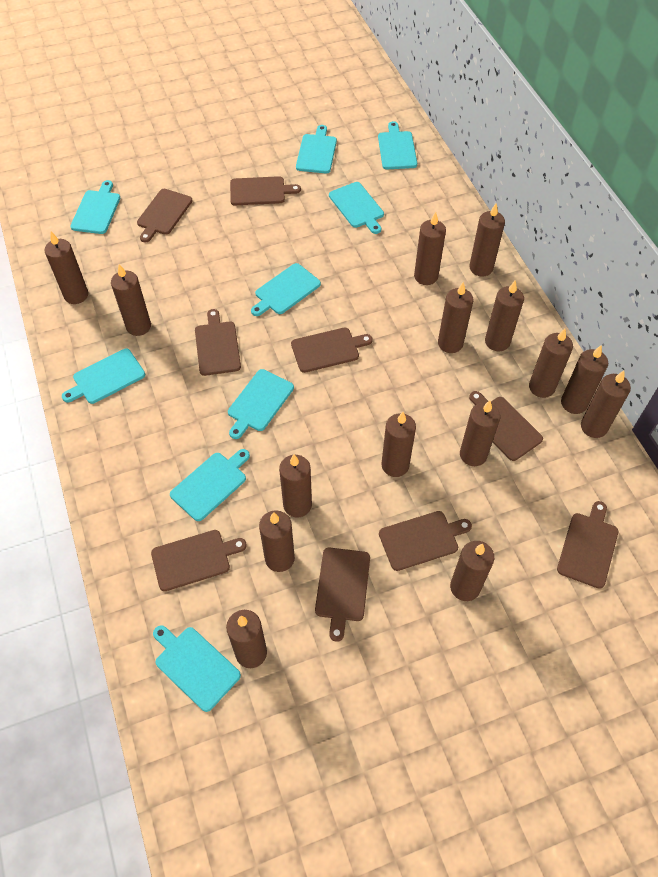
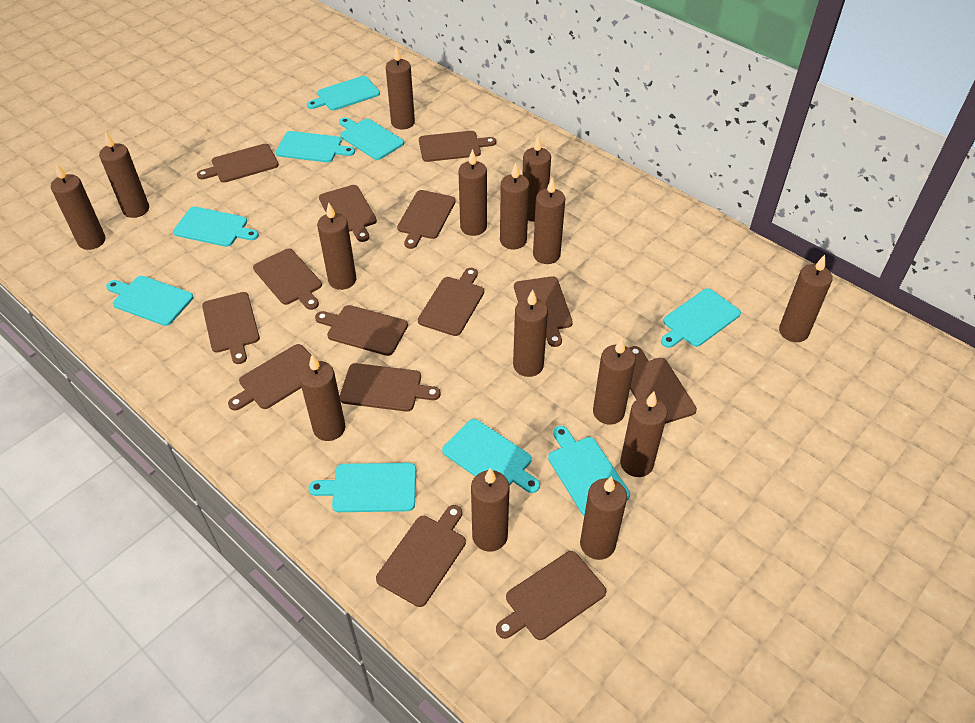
brown cutting board: [137,189,193,243] [151,530,247,591] [195,309,241,376] [230,176,301,205] [291,328,373,373] [315,548,370,642] [379,511,472,571] [469,391,543,461] [557,501,618,589] = 9 -> [197,144,279,183] [202,292,260,364] [228,344,311,411] [253,249,322,310] [315,305,408,356] [319,185,377,242] [339,363,440,412] [376,505,466,607] [397,190,456,249] [418,268,484,336] [419,131,496,162] [496,551,606,640] [514,276,573,347] [629,346,697,424] = 14

